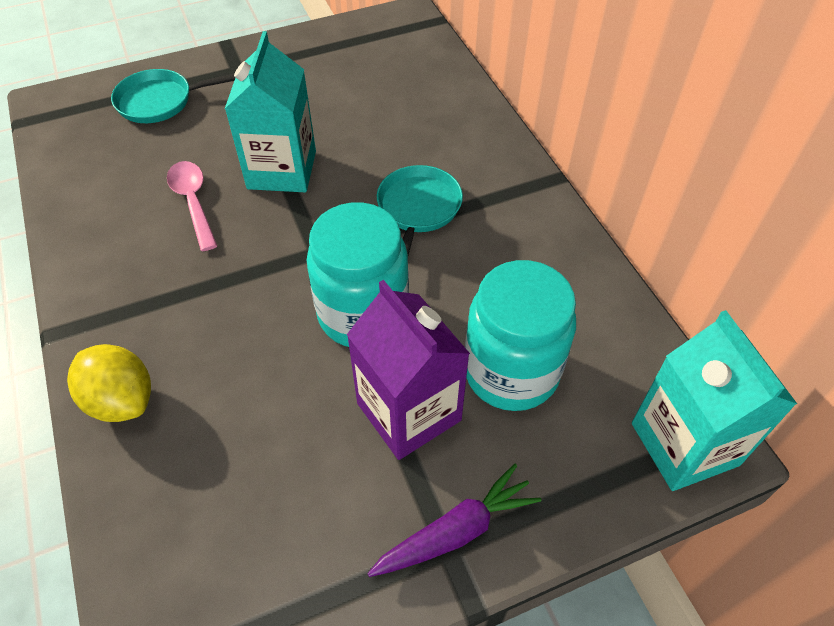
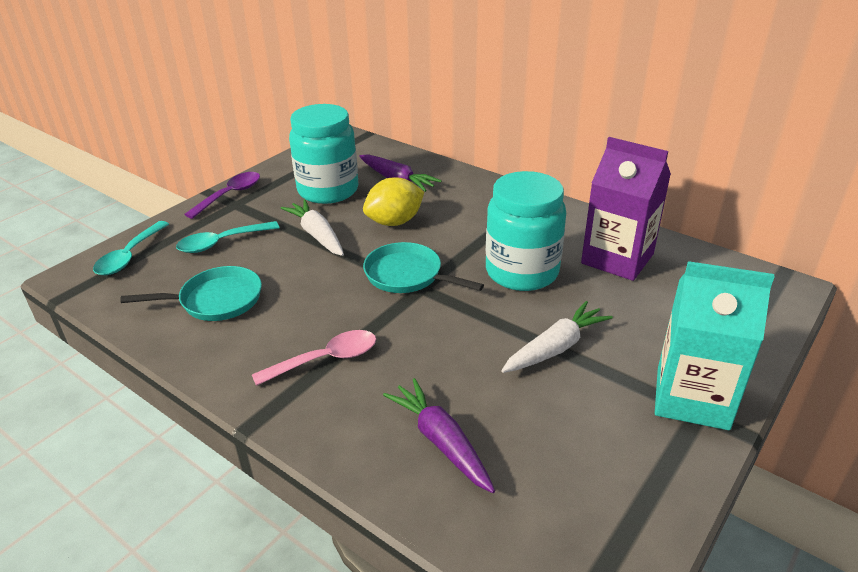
purple carrot: [367,464,541,577] = 1 -> [359,154,442,192] [383,378,495,493] = 2
purple spoon: none = 0 -> [184,172,260,219] = 1
turquoise carton: [225,31,316,192] [632,310,797,491] = 2 -> [655,261,774,430] = 1
turquoise spoon: none = 0 -> [93,221,169,275] [176,221,280,253] = 2
white carrot: none = 0 -> [281,199,344,256] [501,301,613,373] = 2

